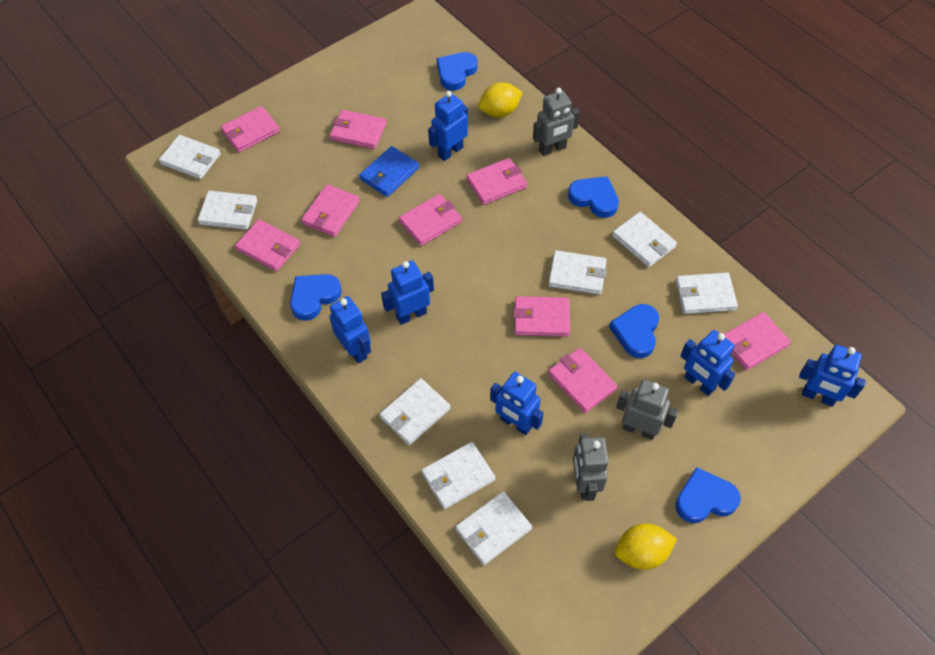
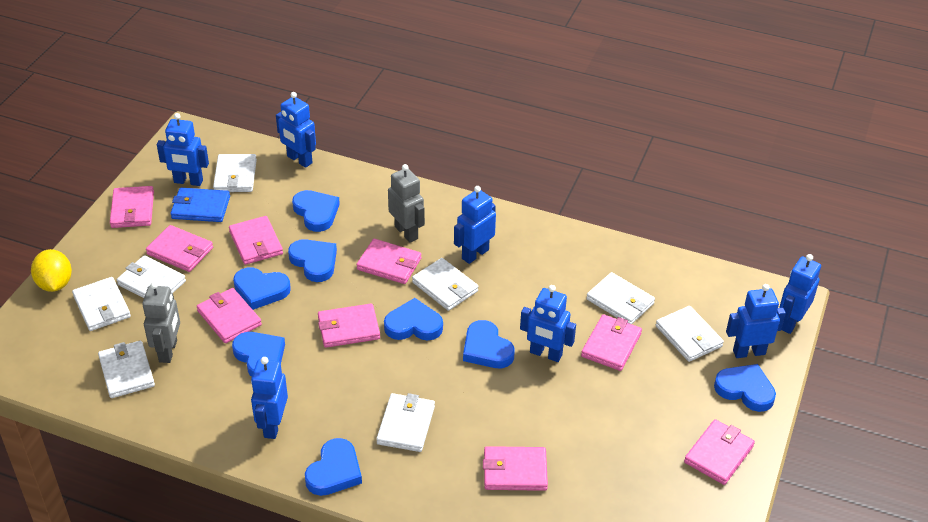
blue heart: [290,274,342,321] [437,52,478,91] [568,176,619,218] [609,304,659,358] [675,467,741,523] = 5 -> [232,332,285,377] [233,268,291,310] [288,239,337,282] [292,190,340,232] [305,438,362,496] [384,298,443,341] [463,320,515,368] [714,364,776,412] = 8
blue robot: [329,296,371,363] [381,261,434,325] [428,91,468,161] [490,372,543,435] [680,330,736,396] [799,345,866,407] = 6 -> [157,113,209,186] [251,357,288,439] [276,92,316,168] [454,186,496,264] [520,285,576,362] [726,284,786,358] [779,254,821,334] = 7
grey robot: [533,88,580,156] [573,434,609,501] [616,380,678,440] = 3 -> [142,282,180,363] [388,164,425,243] = 2
yellow lemon: [479,82,523,117] [615,523,677,570] = 2 -> [31,249,72,292] = 1

